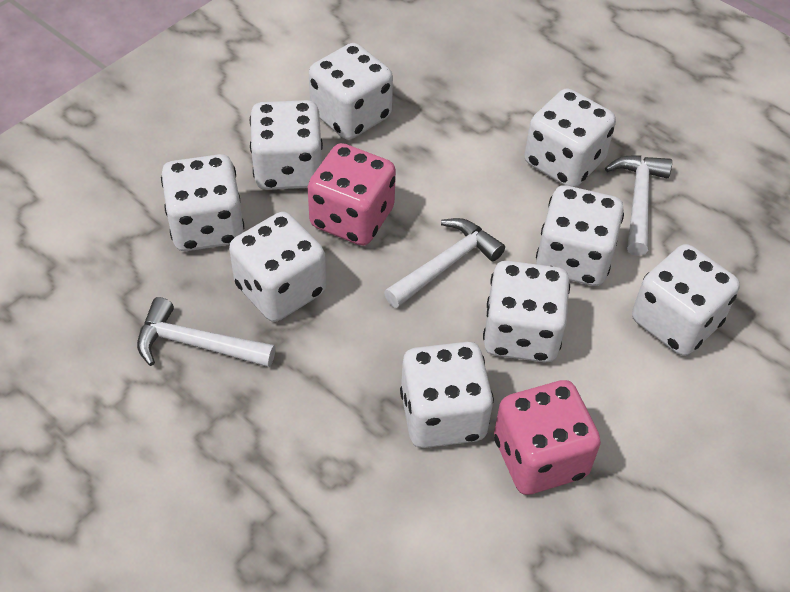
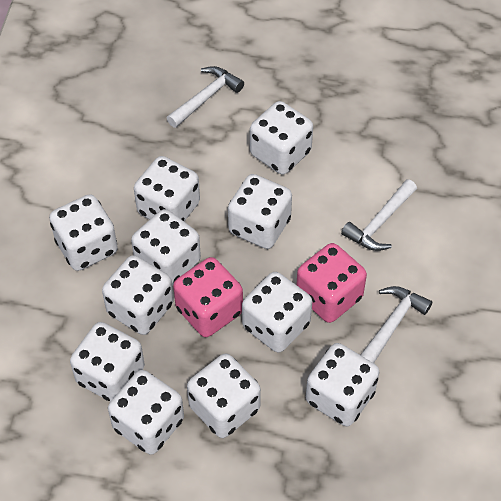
white dice: [161,154,244,251] [229,212,326,322] [250,100,323,190] [309,43,393,140] [400,342,494,448] [483,261,570,363] [524,88,616,187] [536,185,624,286] [632,244,740,356] = 9 -> [49,194,118,271] [70,322,145,402] [102,255,174,335] [108,370,184,455] [131,209,201,286] [134,156,200,221] [187,354,261,438] [228,174,292,249] [242,272,312,353] [250,101,313,175] [306,343,379,426] = 11

